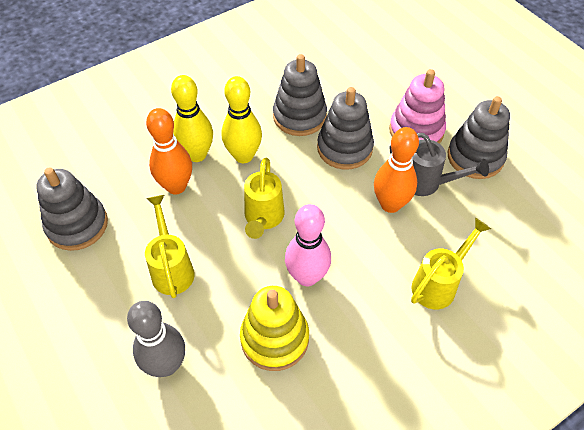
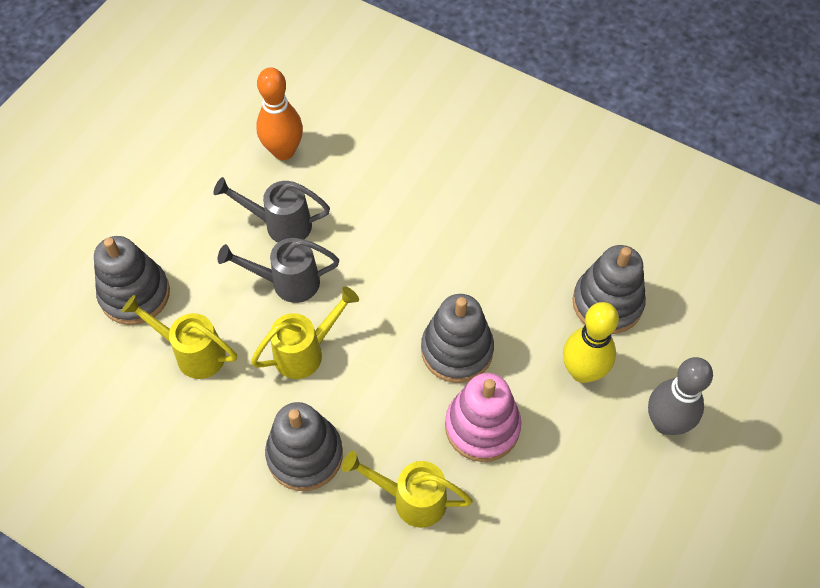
grey watering can: [389,133,489,196] = 1 -> [213,177,330,243] [218,238,339,303] = 2
orange bowling pin: [146,108,192,195] [374,127,419,213] = 2 -> [256,67,303,160] = 1
pink bowling pin: [285,204,331,286] = 1 -> none = 0
yellow bowling pin: [171,75,213,162] [222,76,262,163] = 2 -> [563,302,619,383] = 1
yellow stacking toy: [240,286,309,371] = 1 -> none = 0

